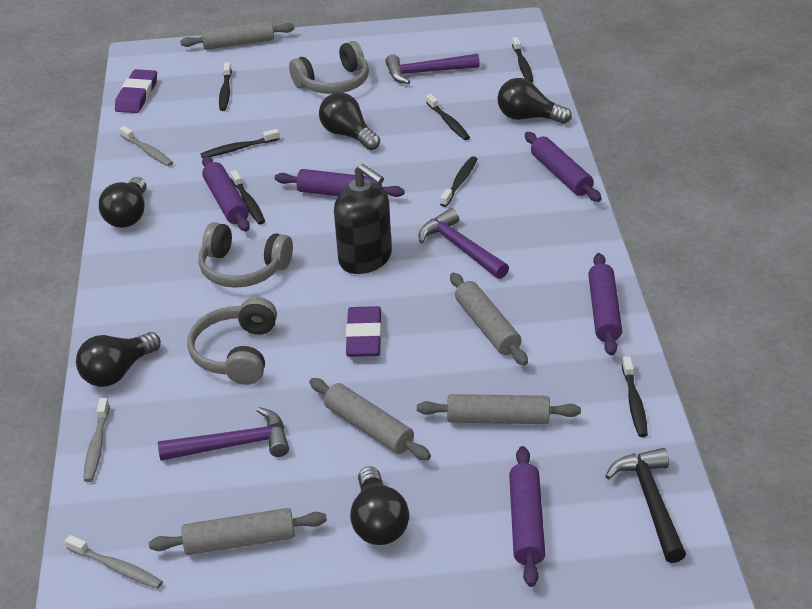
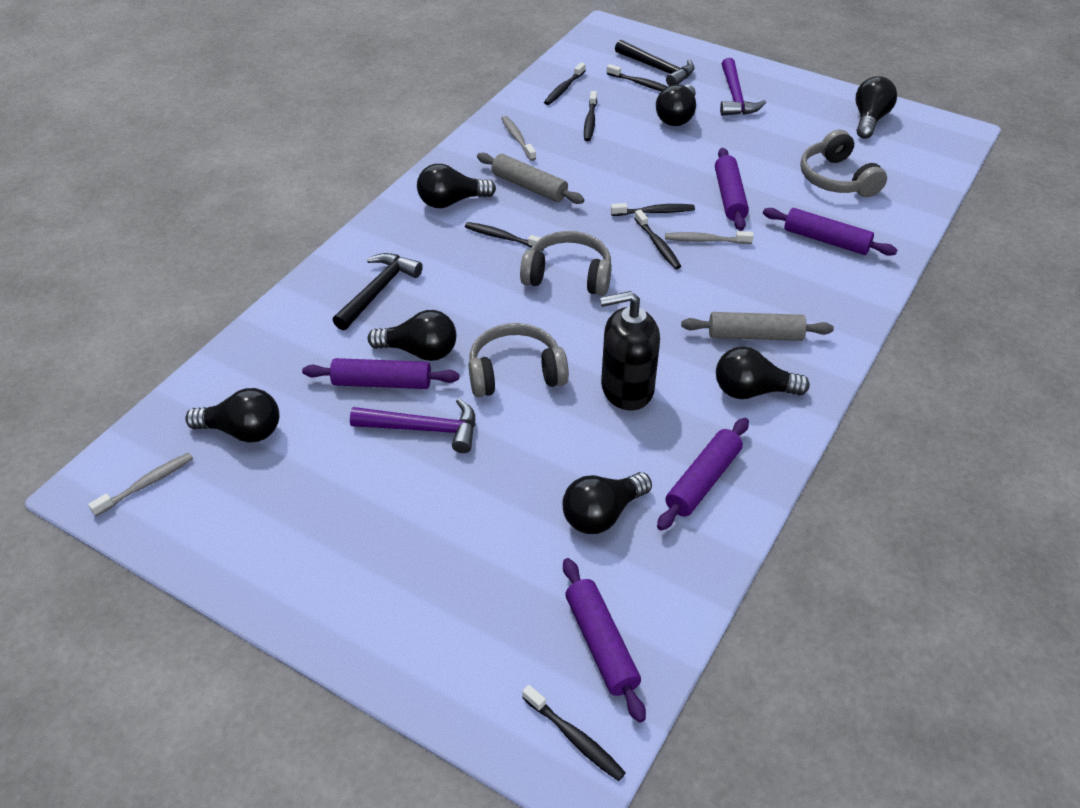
black hammer: [605,448,686,563] = 1 -> [333,253,423,330] [615,39,695,86] = 2
black light bulb: [76,332,161,387] [99,177,147,228] [319,92,380,150] [350,466,409,545] [498,78,572,124] = 5 -> [185,388,279,443] [368,310,456,361] [417,164,496,208] [563,472,652,534] [656,84,696,126] [716,347,810,399] [856,76,897,139] = 7
grey rolling pin: [149,508,327,555] [180,20,295,50] [309,378,431,460] [417,394,581,424] [450,273,528,365] = 5 -> [477,153,584,204] [681,312,834,341] = 2
purple eraser: [115,69,157,113] [346,306,382,357] = 2 -> none = 0
purple hammer: [158,407,289,461] [385,54,480,84] [419,208,509,279] = 3 -> [350,398,475,453] [720,58,766,116] = 2

